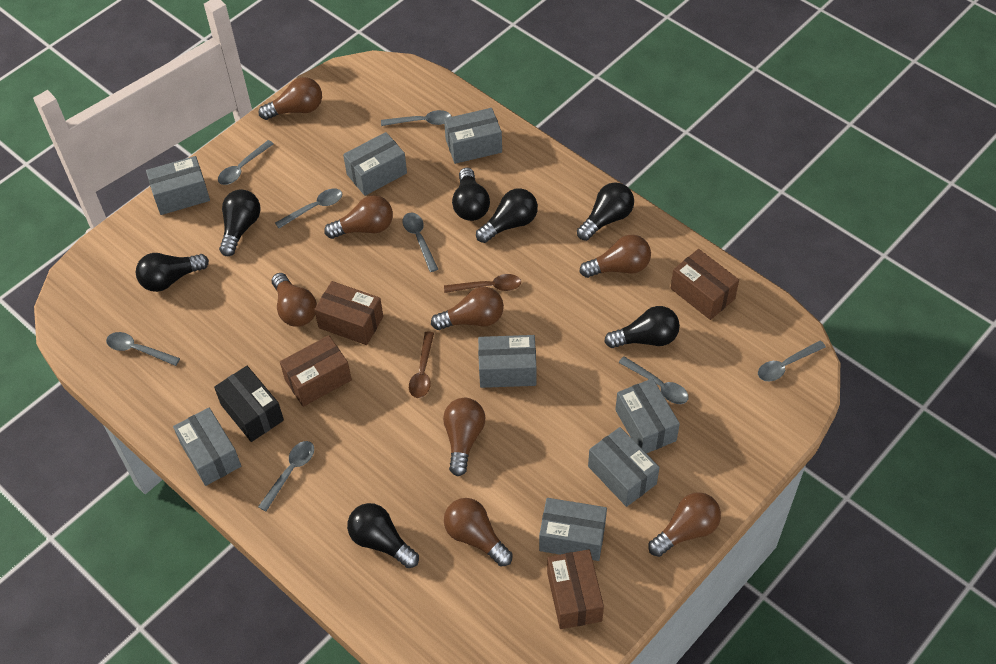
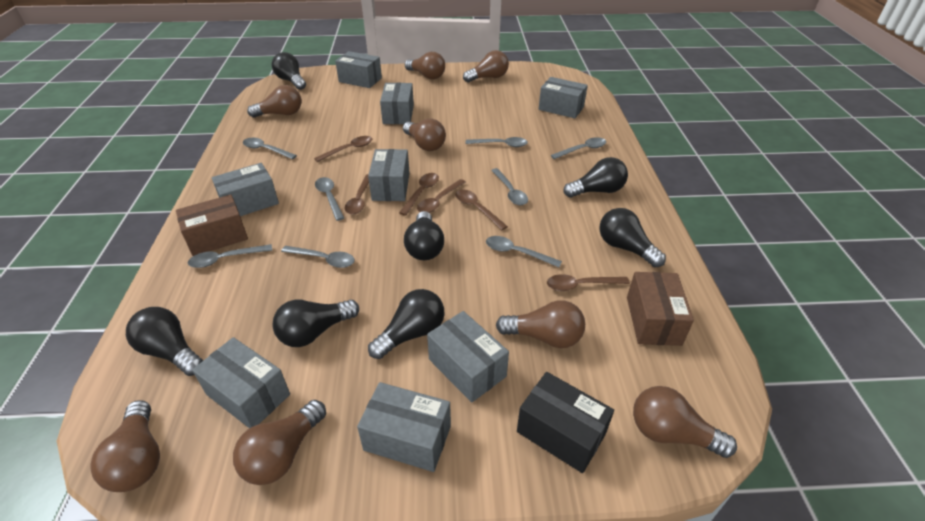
brown box: [280,335,352,407] [314,281,383,345] [547,549,604,629] [671,249,739,320] = 4 -> [176,195,248,256] [627,272,694,346] = 2
brown spoon: [409,332,434,398] [444,274,521,293] = 2 -> [314,136,372,162] [345,174,369,215] [399,173,439,216] [417,179,466,213] [455,190,508,230] [547,274,630,291] = 6

